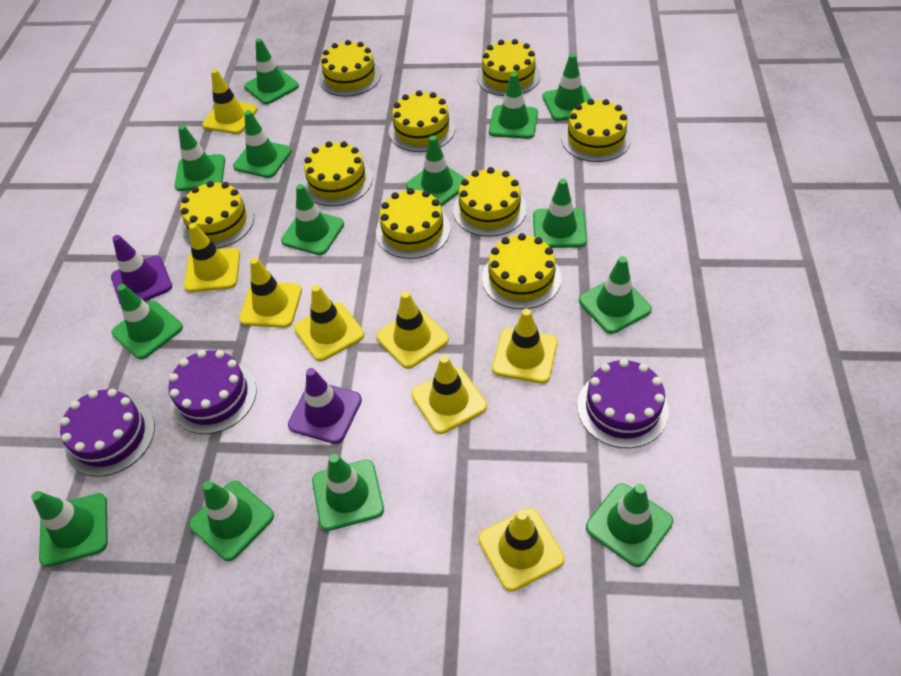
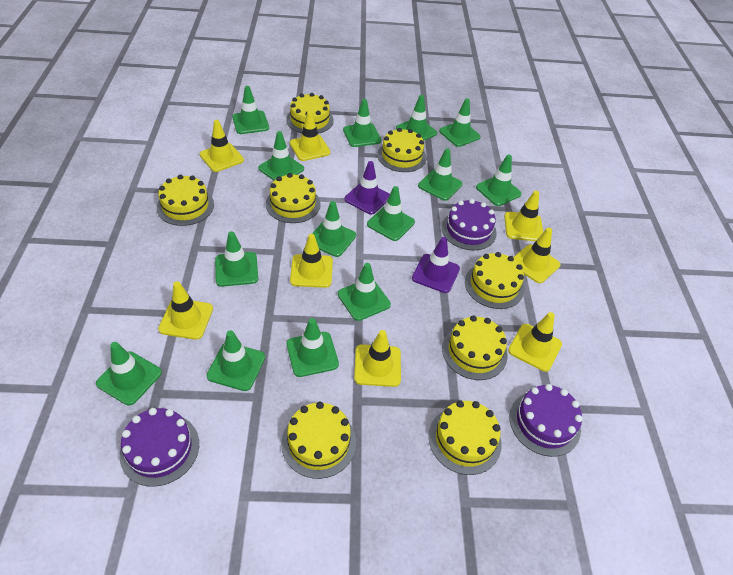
yellow cake: [180,181,254,248] [302,141,373,206] [319,40,381,97] [376,188,450,259] [389,90,456,152] [453,167,527,237] [477,39,541,96] [482,233,562,309] [561,99,631,162] = 9 -> [157,175,214,226] [266,173,321,223] [281,402,356,479] [286,93,334,134] [377,128,427,172] [429,400,502,475] [442,315,507,380] [465,252,524,309] = 8

